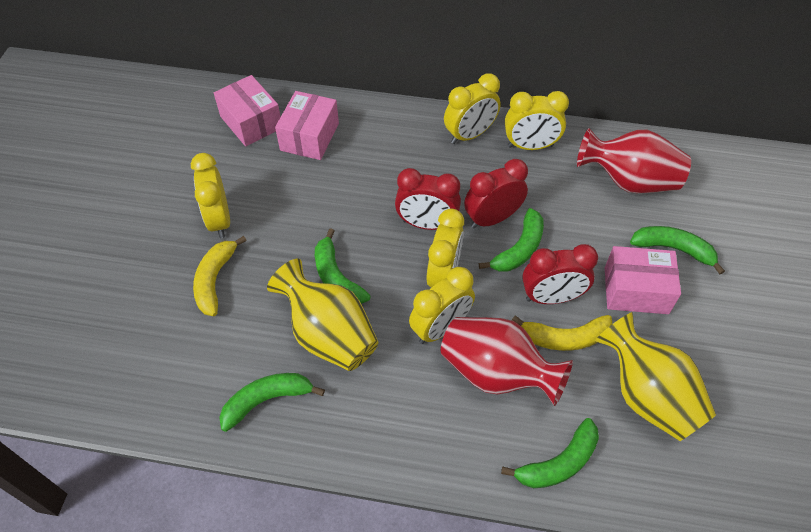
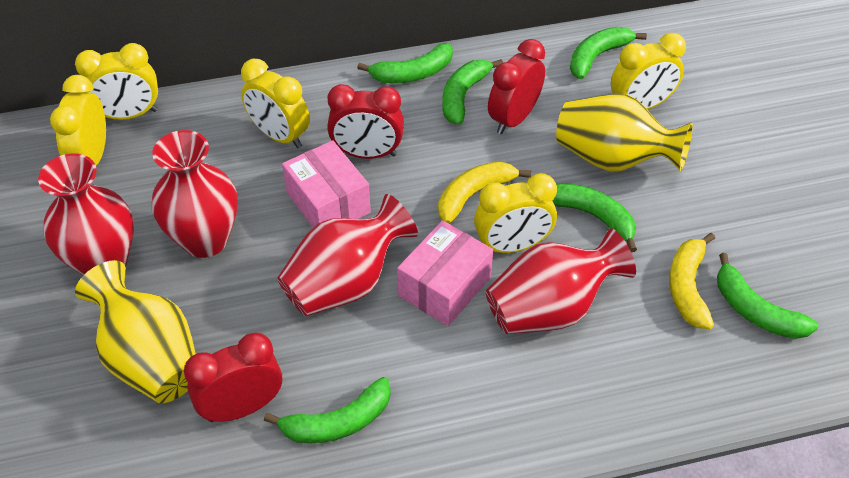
green banana: [219,373,325,432] [315,228,371,304] [479,208,544,272] [501,418,599,488] [630,226,725,274] = 5 -> [264,377,391,444] [357,43,453,83] [442,59,503,125] [552,183,637,252] [570,27,647,79] [717,253,818,339] = 6
pink box: [214,75,281,146] [275,91,339,160] [605,246,681,314] = 3 -> [282,140,371,227] [397,220,493,326] = 2
red vase: [441,317,573,406] [577,128,691,194] = 2 -> [38,153,134,275] [152,130,238,258] [277,194,418,316] [486,228,636,334] = 4

